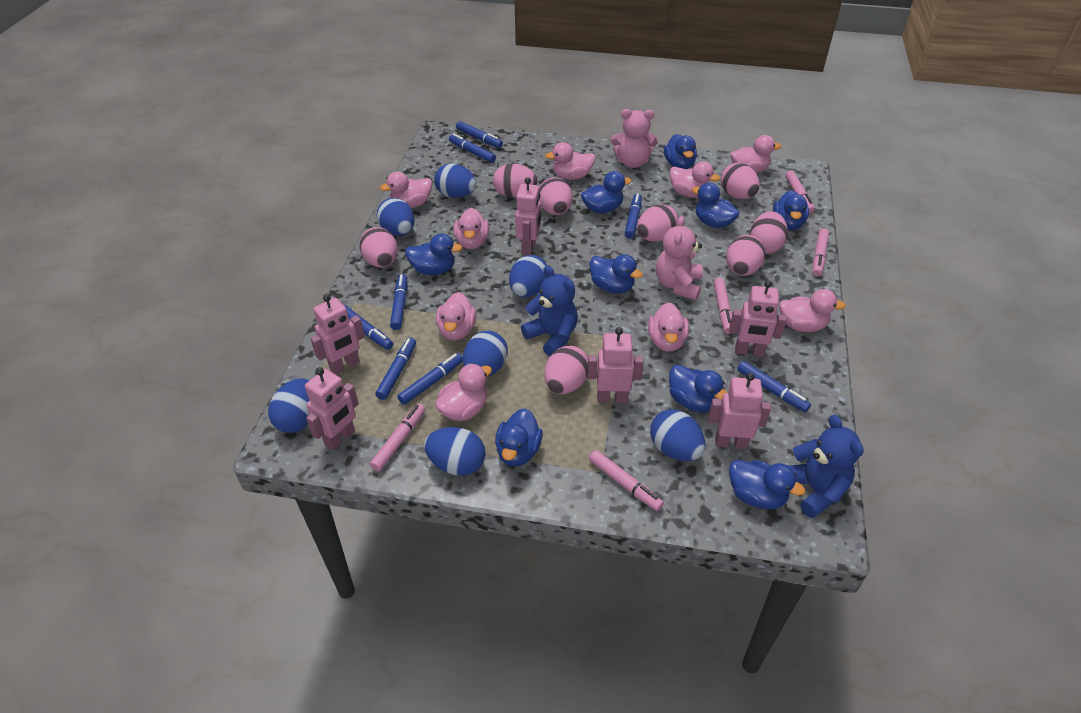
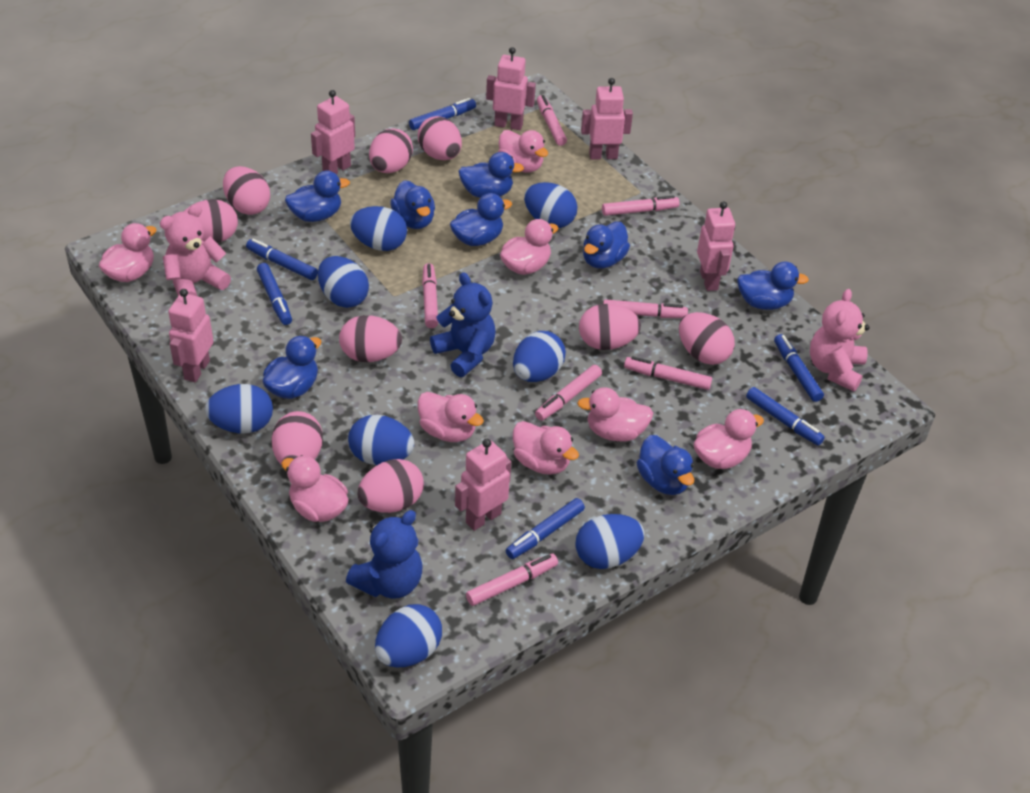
blue duck: [405,233,462,275] [495,408,543,466] [581,171,632,213] [590,254,643,294] [664,134,697,169] [669,365,727,412] [692,183,740,228] [729,460,805,509] [773,190,809,230] = 9 -> [263,336,321,399] [285,170,350,222] [390,180,435,229] [450,193,512,246] [458,152,524,198] [583,222,630,269] [637,435,694,495] [737,262,809,310] = 8
blue egg: [268,378,310,433] [377,198,414,236] [424,427,486,476] [434,163,476,198] [463,331,508,377] [509,255,547,297] [650,409,705,461] = 7 -> [205,384,273,433] [318,256,369,308] [348,415,414,465] [350,206,407,251] [375,604,442,667] [513,331,566,382] [524,182,577,228] [575,514,645,569] = 8
blue marker: [345,306,393,350] [376,337,416,400] [390,274,407,330] [397,353,463,405] [449,134,496,163] [456,121,503,148] [625,193,642,239] [737,361,811,412] = 8 -> [246,239,318,280] [257,263,292,325] [409,98,476,130] [506,498,585,559] [746,387,825,445] [774,334,824,402] = 6
pink duck: [380,171,432,208] [435,364,492,421] [436,292,476,340] [454,208,489,249] [545,142,595,180] [648,302,689,352] [670,161,720,198] [730,135,781,173] [779,289,846,332] = 9 -> [99,223,157,282] [281,455,348,522] [418,392,484,442] [498,130,548,173] [500,219,558,275] [513,421,579,475] [577,387,653,442] [694,409,764,469] = 8
pink egg: [359,227,398,268] [493,163,537,198] [539,177,573,215] [544,346,588,394] [637,204,678,242] [721,163,760,199] [726,235,765,276] [750,211,788,254] = 8 -> [184,199,238,243] [223,166,270,215] [272,411,323,465] [339,315,402,362] [358,459,424,513] [369,128,413,173] [418,116,462,160] [579,304,641,350] [679,312,735,365] = 9
pink marker: [370,404,425,471] [589,450,664,511] [714,277,732,334] [785,171,815,213] [813,228,829,276] = 5 -> [422,263,438,328] [466,554,558,606] [535,365,602,421] [537,95,567,146] [602,195,680,216] [603,299,688,318] [624,356,712,390] = 7

